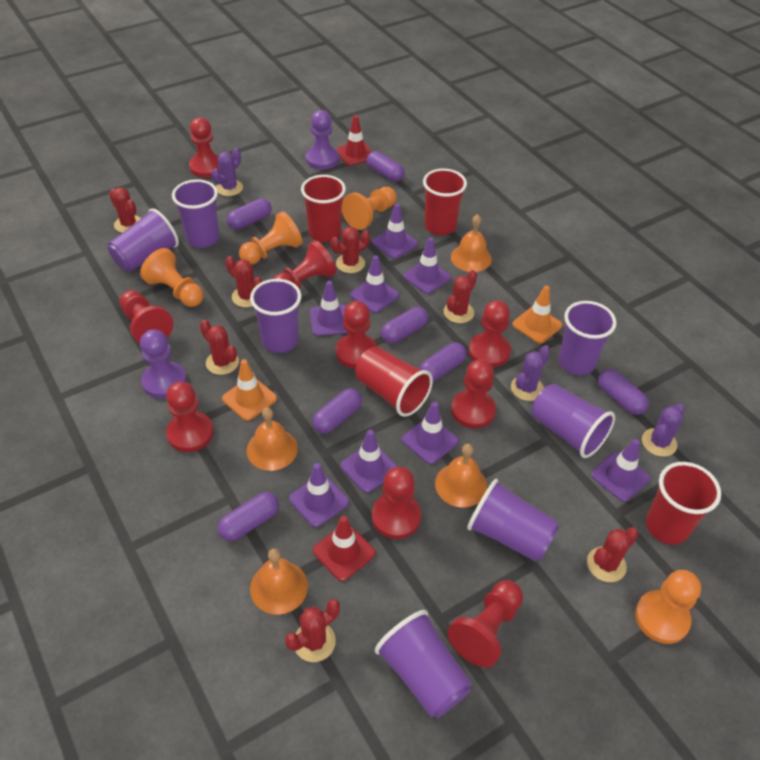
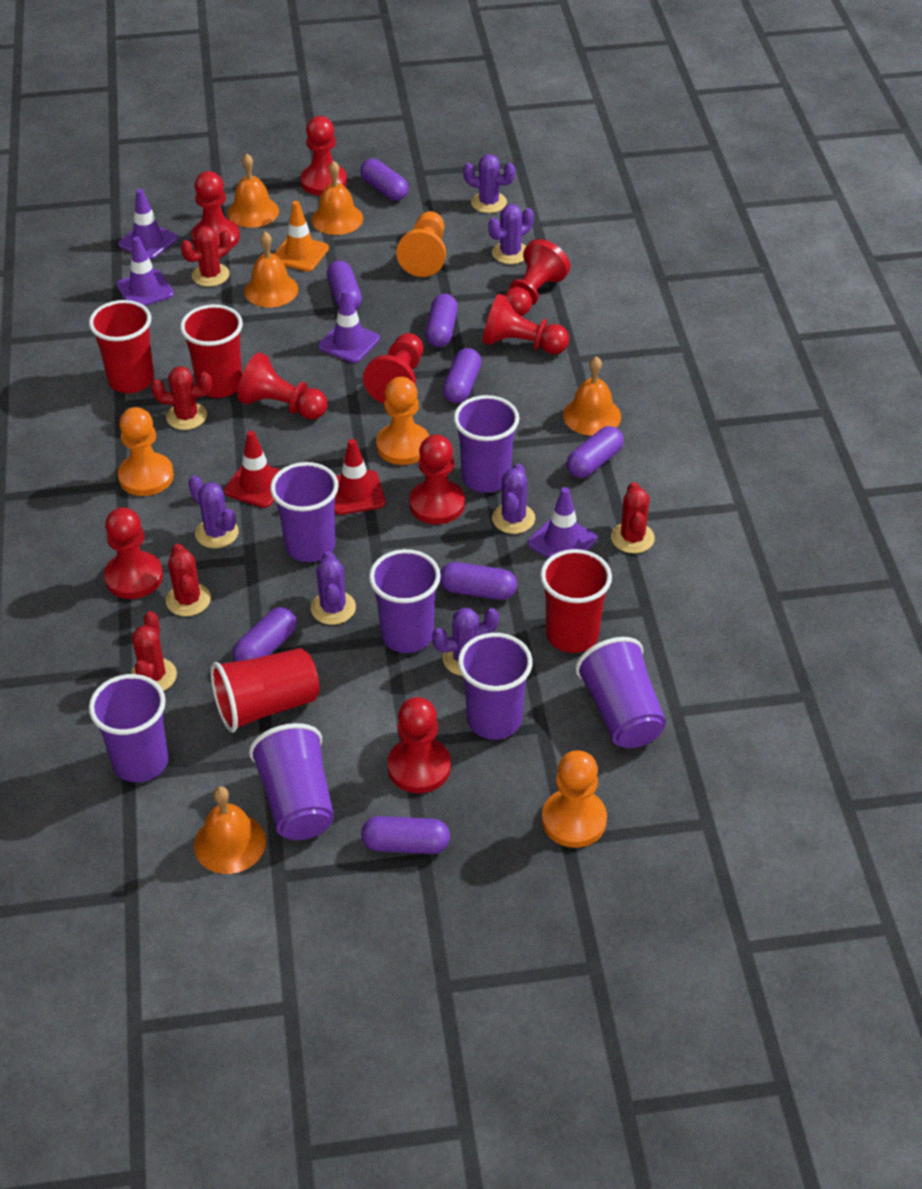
orange bell: [247,407,298,471] [250,548,308,615] [435,444,487,508] [451,214,492,272] = 4 -> [194,786,266,874] [227,154,279,228] [244,231,298,308] [311,161,363,235] [563,356,621,436] = 5
orange traffic cone: [222,359,277,421] [512,286,563,344] = 2 -> [274,201,329,272] = 1
purple cactus: [211,148,243,196] [511,345,551,401] [642,404,685,457] = 3 -> [188,476,239,548] [311,551,356,625] [432,608,499,676] [463,154,515,213] [488,204,534,264] [492,463,535,534] = 6
purple capsule: [218,492,279,541] [227,198,272,230] [312,388,362,434] [367,151,405,182] [381,307,428,343] [419,342,466,382] [598,369,649,415] = 7 -> [233,607,297,662] [327,261,362,309] [360,159,408,201] [361,816,450,854] [425,294,458,347] [440,562,517,600] [443,348,481,403] [566,426,624,478] = 8
purple pawn: [140,329,187,399] [306,110,339,169] = 2 -> none = 0
purple traffic cone: [289,463,349,527] [310,281,348,336] [340,430,398,493] [350,255,399,313] [372,204,418,259] [402,402,459,464] [403,237,451,294] [591,439,650,502] = 8 -> [117,237,174,306] [118,189,178,260] [318,289,380,363] [528,487,597,558] = 4
red cactus: [109,187,141,233] [200,320,239,375] [225,256,262,307] [285,599,340,662] [331,227,370,273] [444,270,477,323] [587,527,639,582] = 7 -> [130,611,177,691] [151,366,212,430] [166,544,211,616] [181,226,231,287] [611,482,655,554] = 5

